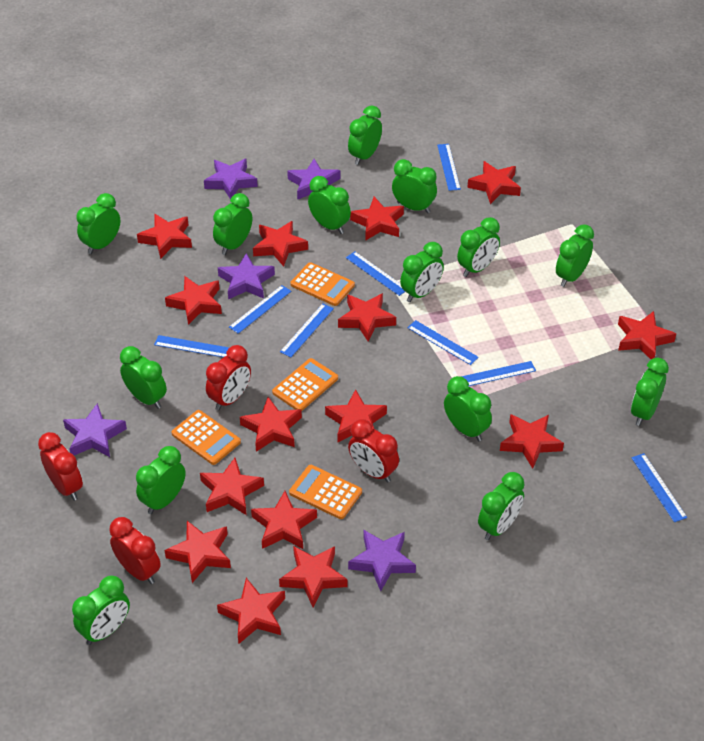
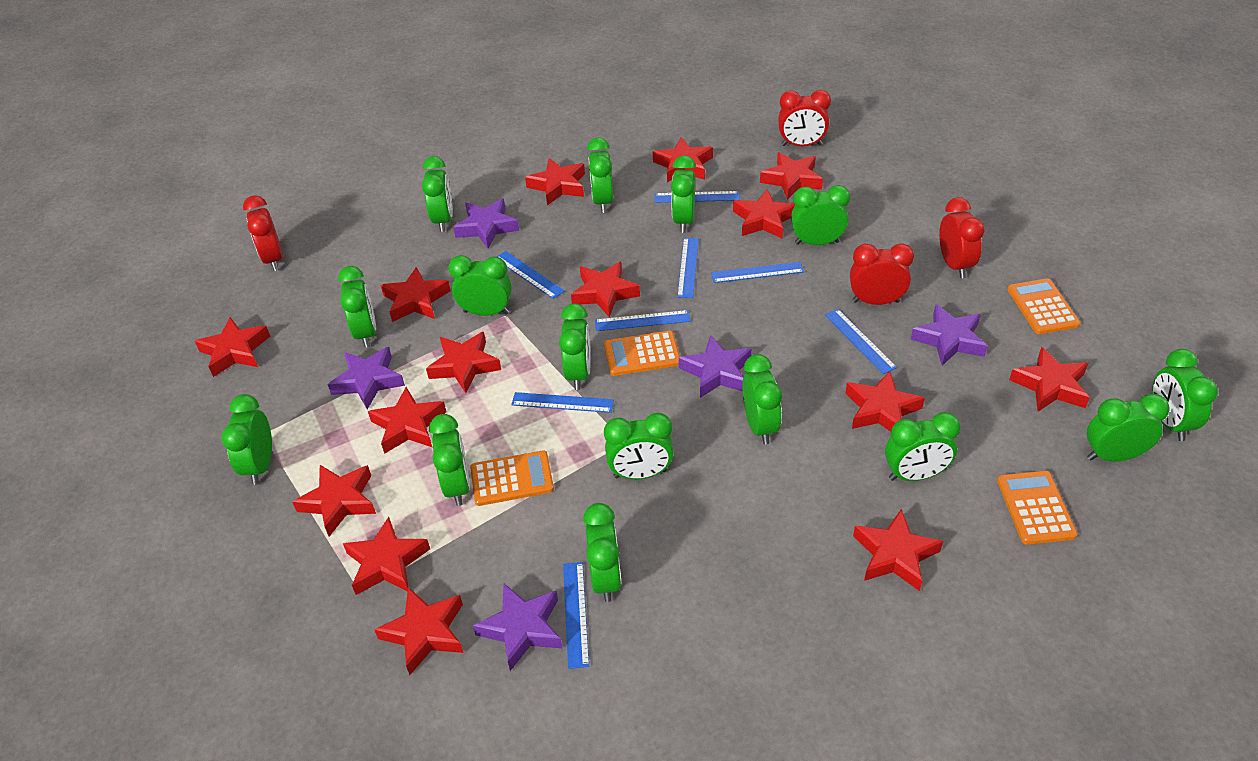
green clock: [72,575,130,645] [76,193,120,254] [120,346,167,409] [136,446,186,514] [213,193,252,255] [308,176,351,234] [348,105,382,165] [392,159,437,213] [400,242,444,302] [444,376,492,441] [457,217,500,277] [478,472,525,540] [556,224,594,287] [631,358,669,426] = 14 -> [221,394,272,485] [338,266,376,348] [422,156,453,232] [429,414,470,506] [449,255,512,316] [559,304,591,390] [583,503,622,602] [587,137,613,213] [604,413,674,480] [671,155,696,233] [742,354,782,444] [791,185,850,245] [885,412,960,481] [1087,394,1170,462] [1152,349,1218,441] = 15

